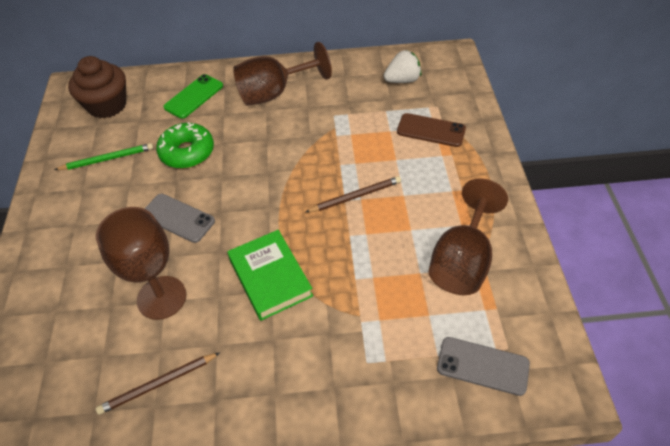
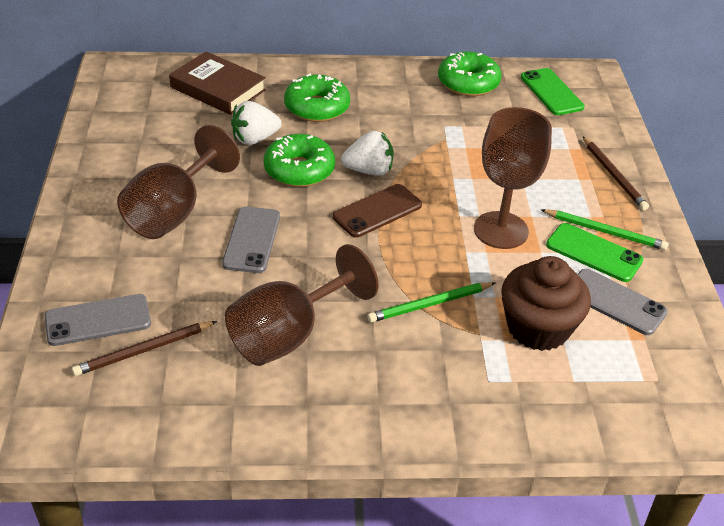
brown book: none = 0 -> [169,52,266,115] = 1
green book: [227,230,313,321] = 1 -> none = 0
green donut: [156,122,214,169] = 1 -> [264,134,335,187] [284,74,350,122] [438,51,502,96] = 3
green pencil: [54,143,154,170] = 1 -> [367,282,495,322] [540,209,669,250] = 2
green phone: [163,74,223,119] = 1 -> [521,68,585,115] [546,223,643,282] = 2
grey phone: [145,194,215,243] [437,337,530,396] = 2 -> [45,294,151,346] [222,206,280,273] [577,269,668,335] = 3
white strawberry: [384,50,421,83] = 1 -> [231,101,282,145] [341,131,394,176] = 2

